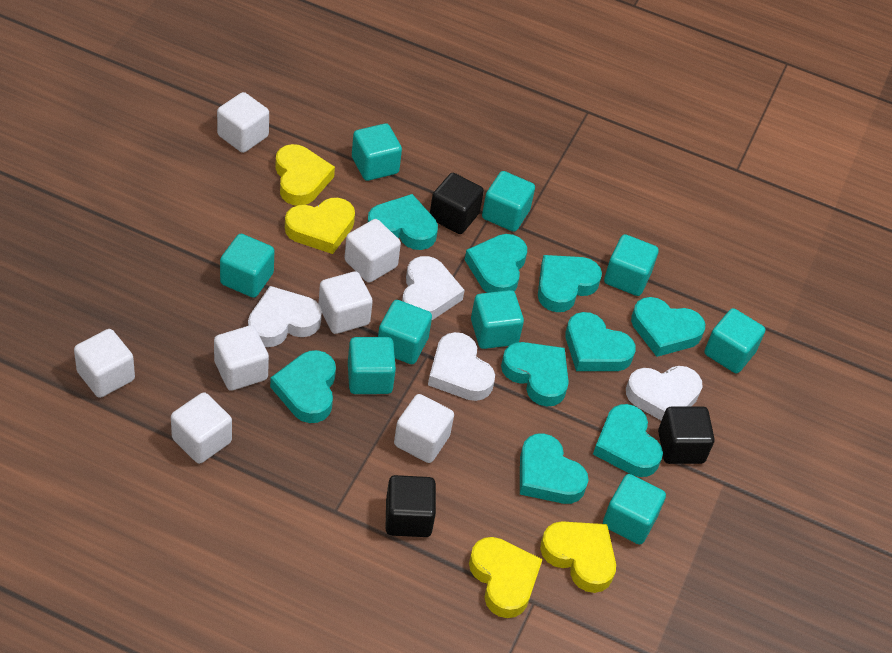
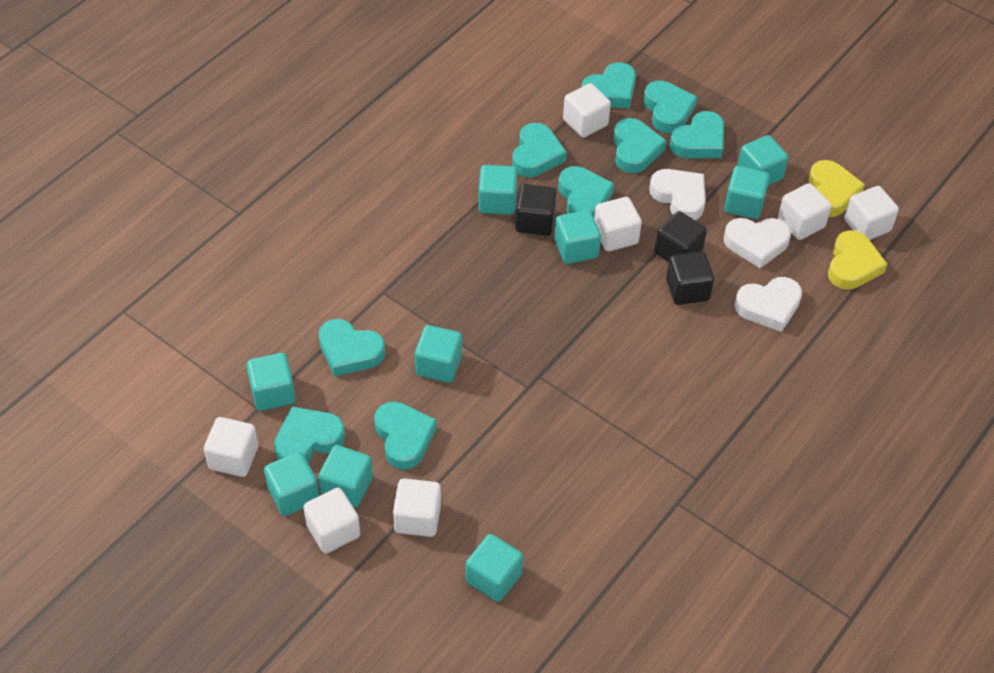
white heart: [248,286,322,347] [402,256,465,320] [428,332,495,401] [626,366,702,421] = 4 -> [649,169,706,220] [724,218,791,268] [735,277,802,332] = 3
yellow heart: [275,144,335,206] [285,198,355,254] [469,537,543,618] [540,521,616,593] = 4 -> [808,160,865,217] [828,230,887,290] = 2

